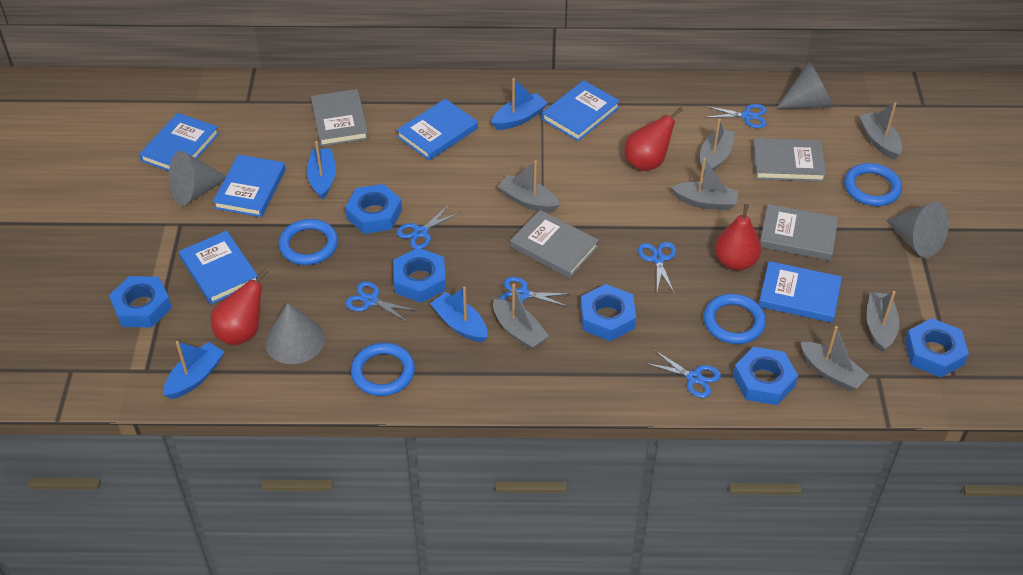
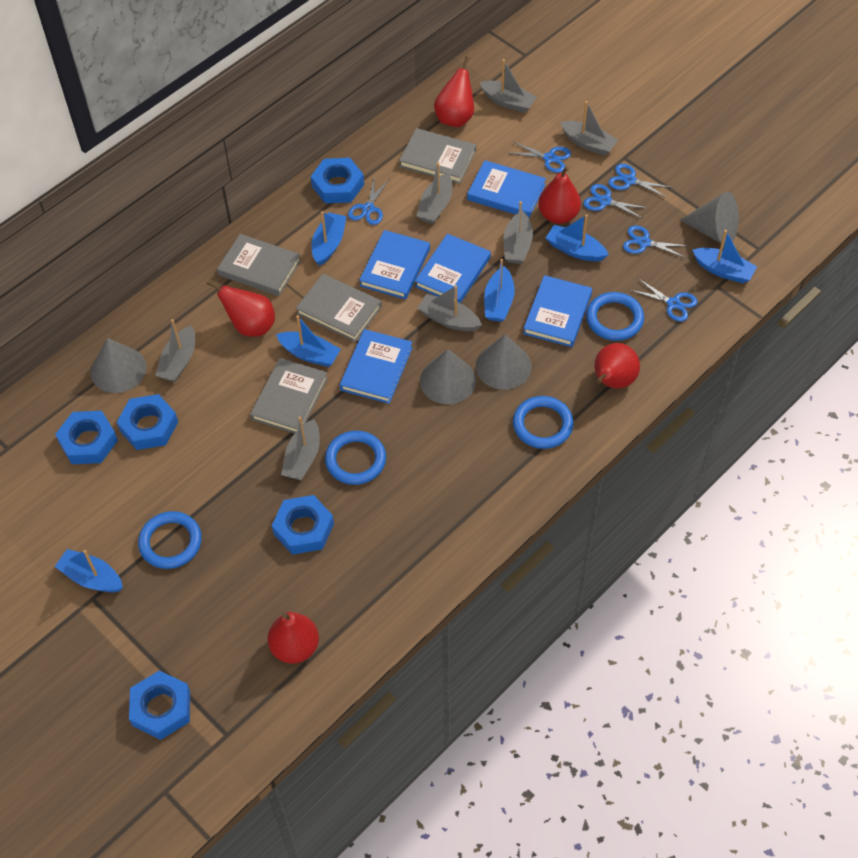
blue boat: [163,341,224,399] [307,141,336,200] [430,287,488,342] [491,78,548,130] = 4 -> [54,549,123,592] [276,315,341,367] [312,211,347,266] [484,259,515,322] [546,214,609,262] [692,230,757,283] = 6
blue book: [139,113,219,171] [179,231,258,304] [213,154,286,217] [397,99,478,161] [542,80,620,141] [759,261,842,323] = 6 -> [340,329,413,404] [359,230,430,299] [415,234,491,303] [467,160,546,218] [523,275,592,347] = 5
blue nut: [109,276,172,328] [345,184,402,234] [393,248,446,303] [580,284,636,341] [733,347,798,405] [905,318,969,377] = 6 -> [55,411,118,464] [117,394,178,450] [129,671,190,740] [272,495,334,555] [311,158,364,203] = 5
red pear: [211,268,269,346] [625,107,683,171] [715,204,761,271] = 3 -> [206,280,275,337] [267,612,319,664] [434,56,474,127] [538,166,581,224] [595,343,640,389] = 5

